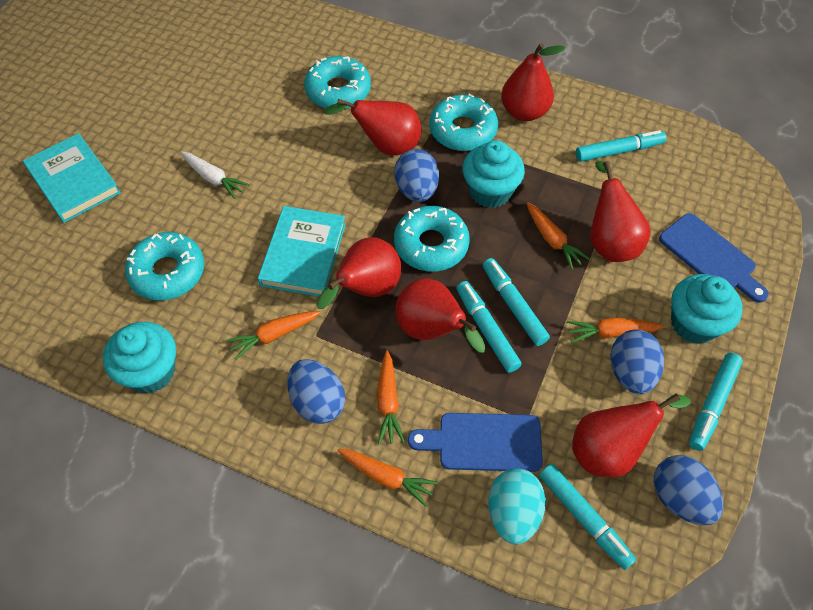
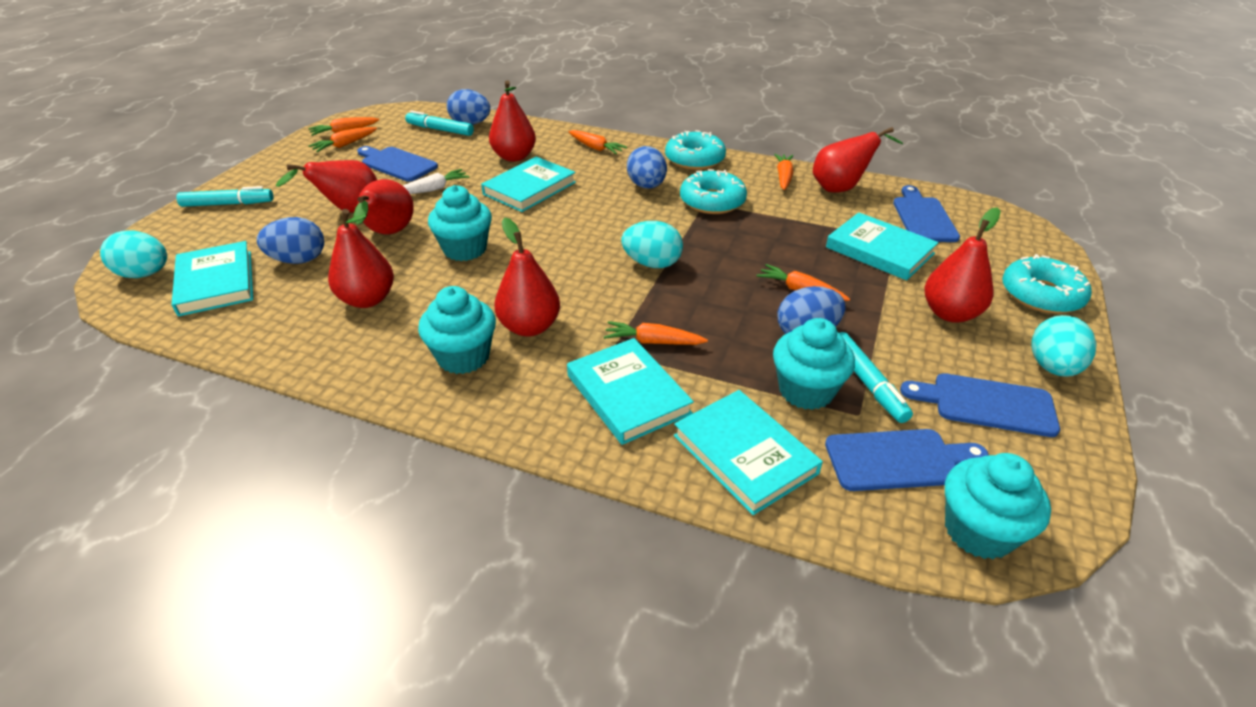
blue cutting board: [408,413,543,472] [659,213,769,303] = 2 -> [357,146,438,182] [825,429,989,491] [893,185,960,242] [900,373,1060,437] = 4
orange carrot: [226,311,320,360] [337,449,438,507] [377,350,405,445] [526,202,590,270] [567,318,664,343] = 5 -> [308,117,379,136] [309,127,377,152] [569,130,627,154] [604,321,708,345] [757,264,850,301] [774,154,794,190] = 6
red pear: [317,237,401,309] [323,99,422,155] [396,278,486,353] [501,43,565,121] [572,393,691,477] [590,161,651,262] = 6 -> [276,160,377,212] [328,209,394,308] [354,179,414,234] [489,80,536,162] [495,217,560,337] [813,127,903,192] [925,207,1001,323] = 7
turquoise book: [23,133,121,223] [258,206,346,296] = 2 -> [172,241,253,317] [481,157,576,212] [567,338,694,445] [674,390,823,515] [826,212,939,280] = 5
turquoise cupcake: [103,322,176,393] [462,140,525,208] [671,274,743,344] = 3 -> [418,286,496,374] [428,185,492,261] [773,318,855,410] [945,453,1051,559] = 4
turquoise donut: [125,232,204,301] [304,56,371,109] [394,206,470,272] [429,93,498,151] = 4 -> [665,130,726,170] [680,169,747,214] [1002,254,1092,314] = 3
turquoise egg: [488,468,546,545] = 1 -> [100,230,167,278] [621,221,683,268] [1031,315,1097,377] = 3
turquoise marker: [456,281,522,373] [483,258,550,346] [539,464,636,570] [576,130,666,162] [689,353,743,451] = 5 -> [176,186,274,207] [405,110,474,136] [840,332,913,423] = 3

